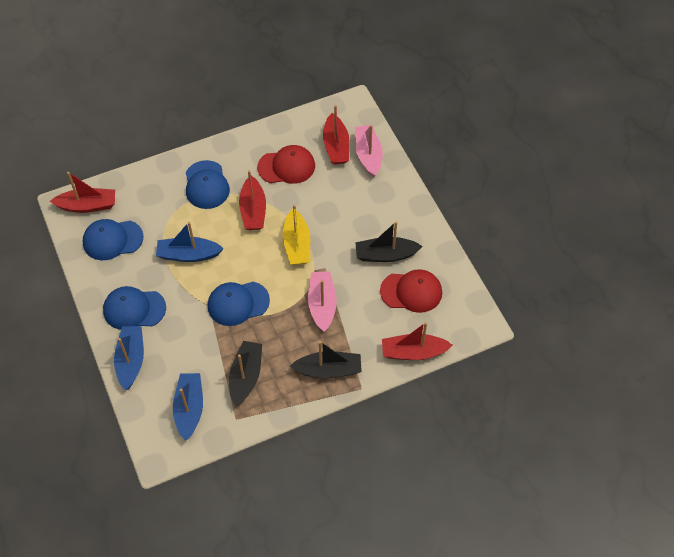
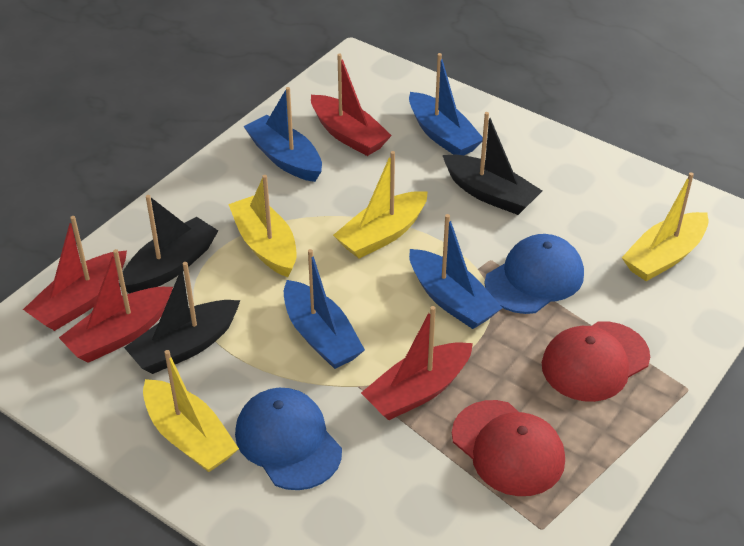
blue boat: [114,326,144,390] [156,222,224,262] [173,373,203,441] = 3 -> [243,87,322,182] [284,249,365,369] [409,53,483,155] [409,214,502,329] = 4
blue cap: [82,219,143,260] [103,286,166,330] [186,160,230,209] [208,282,270,326] = 4 -> [235,388,342,490] [485,234,584,314] = 2
pink boat: [308,271,337,332] [355,125,383,177] = 2 -> none = 0
yellow boat: [283,205,310,265] = 1 -> [143,350,239,472] [228,175,297,277] [333,151,428,258] [622,172,709,281] = 4

